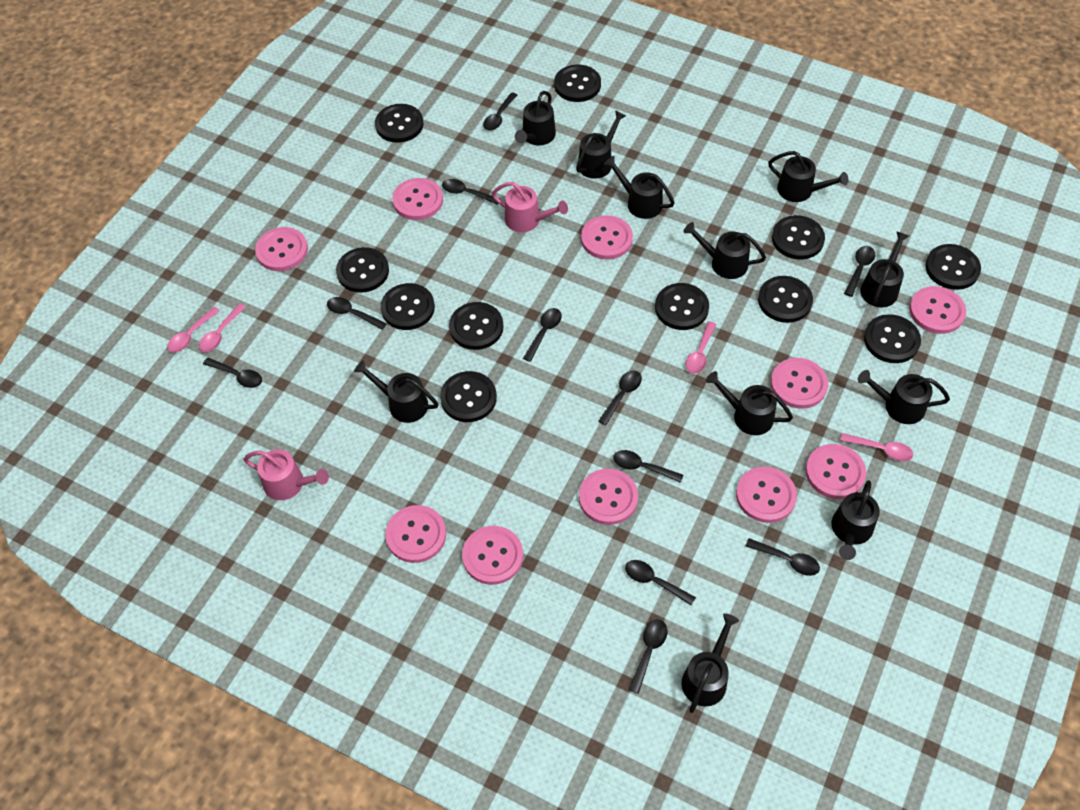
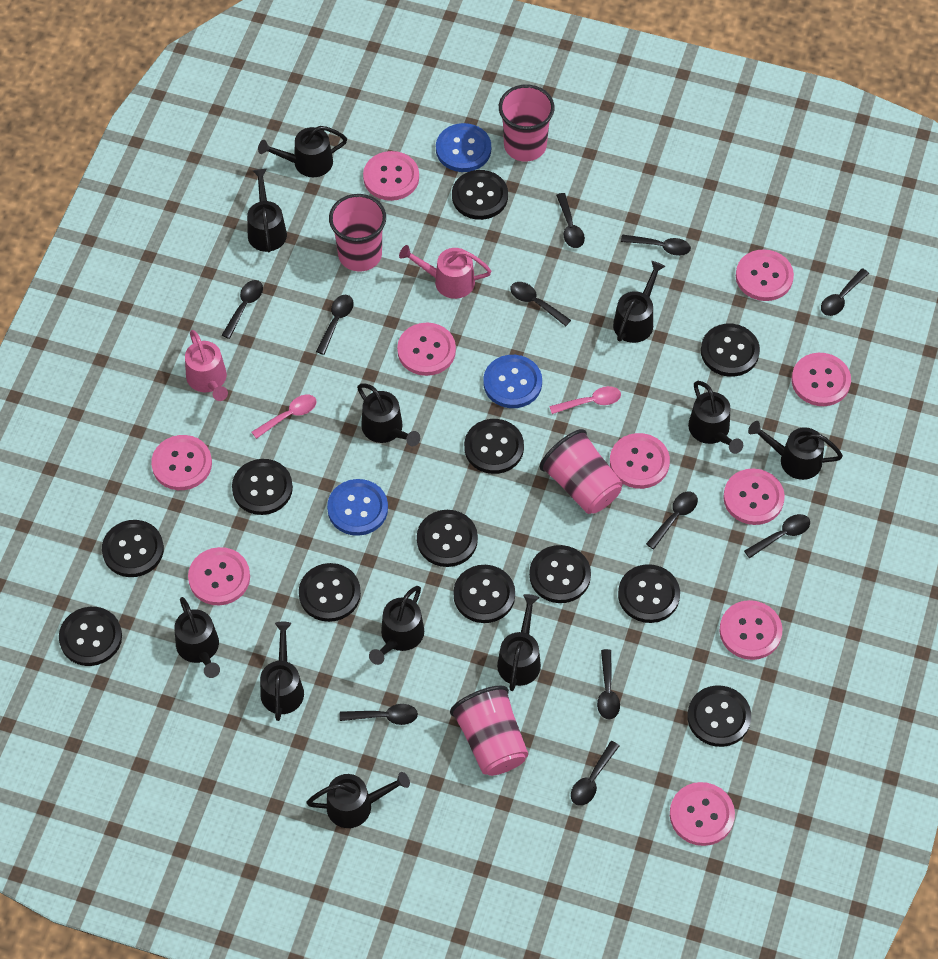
black button: [336,247,389,293] [375,104,423,143] [381,283,435,330] [440,371,497,422] [449,302,503,350] [554,65,601,102] [655,283,709,330] [758,276,813,323] [772,215,825,259] [864,314,921,363] [925,244,981,290] = 11 -> [59,607,122,666] [102,520,164,577] [232,459,293,515] [299,563,361,622] [417,510,478,567] [452,170,508,220] [454,565,515,623] [464,419,524,474] [529,545,591,603] [618,564,680,623] [687,685,751,747] [701,324,760,377] = 12
blue button: none = 0 -> [327,479,388,536] [436,123,491,172] [483,355,542,408] = 3
pink cup: none = 0 -> [329,194,386,271] [450,686,528,776] [499,85,555,161] [540,429,623,514] = 4
pink spoon: [167,307,220,353] [199,303,246,352] [686,322,716,374] [840,433,913,461] = 4 -> [252,395,316,439] [549,386,621,414] = 2

